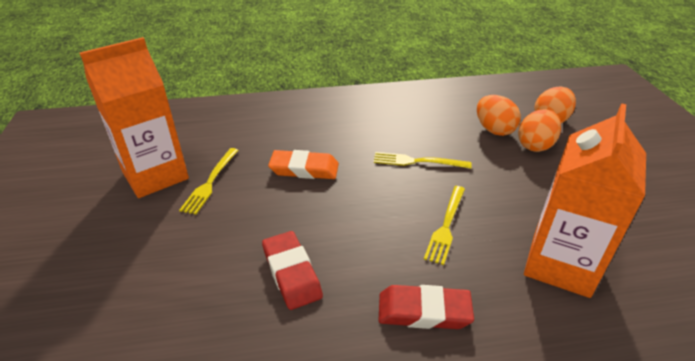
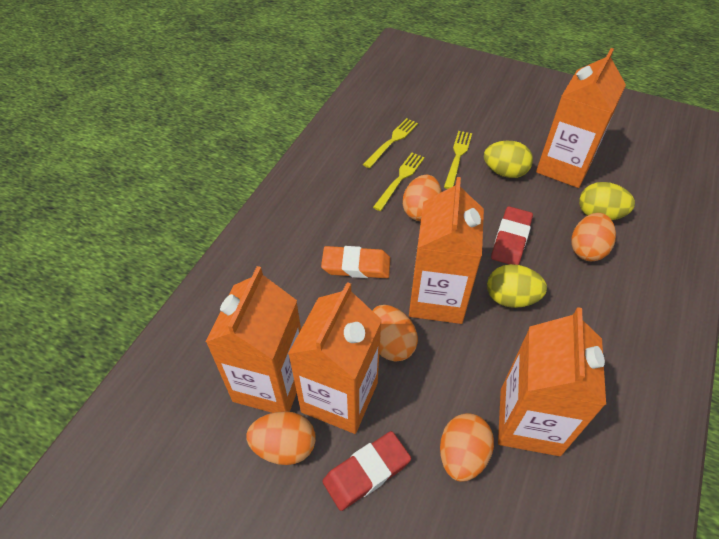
orange carton: [80,37,189,198] [524,103,646,298] = 2 -> [206,266,301,413] [288,282,382,434] [409,177,484,324] [498,307,606,456] [536,48,626,188] = 5
orange egg: [477,95,521,136] [518,109,561,152] [534,87,576,123] = 3 -> [246,411,316,465] [372,305,418,362] [403,175,442,221] [440,413,494,481] [571,213,616,261] = 5
yellow egg: none = 0 -> [484,141,533,178] [487,264,547,308] [579,182,635,220] = 3

